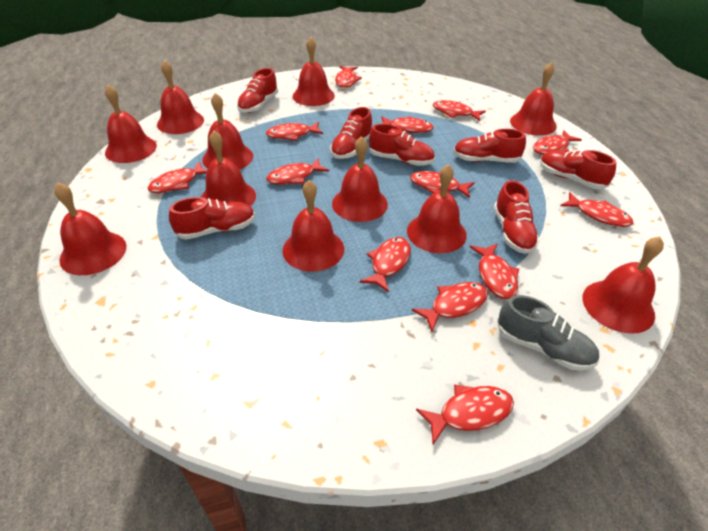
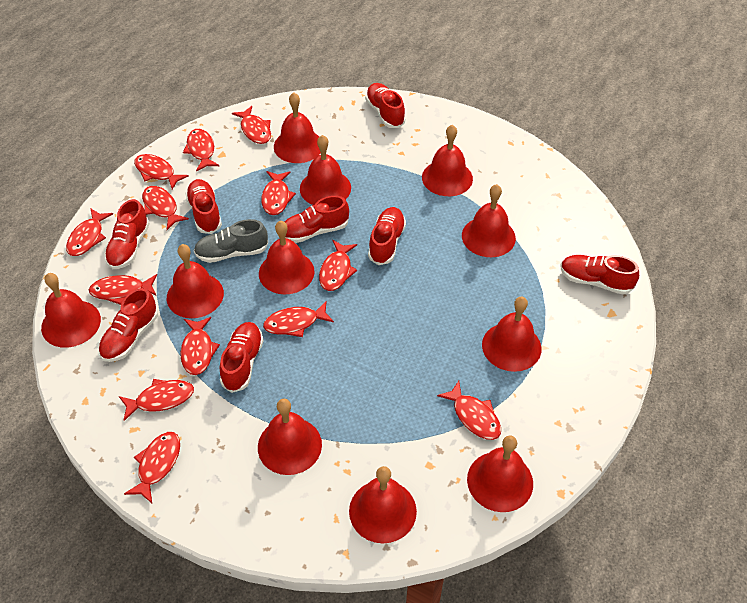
red shoe: [169,197,255,239] [237,68,278,113] [330,107,372,159] [369,124,435,166] [453,129,526,163] [494,180,540,254] [540,150,616,189] = 7 -> [98,288,158,362] [104,199,150,269] [185,179,222,234] [220,322,264,393] [285,196,349,243] [365,83,406,128] [368,207,406,265] [560,255,639,295] = 8

